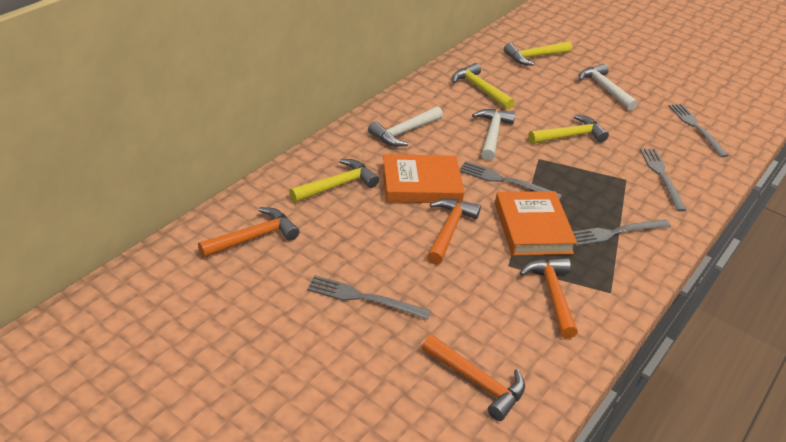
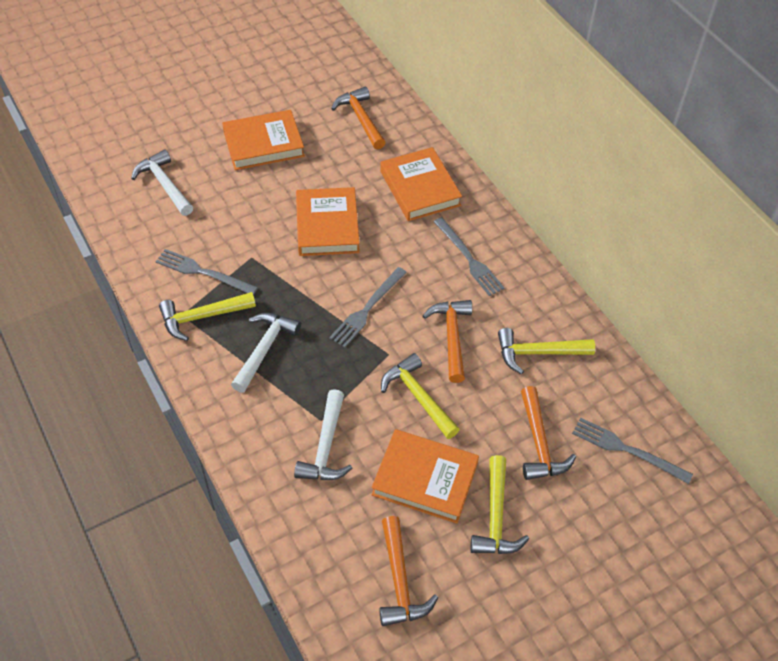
grey fork: [307,275,431,320] [460,161,562,200] [573,220,671,246] [640,148,687,212] [669,104,729,157] = 5 -> [155,249,258,295] [329,267,407,348] [434,217,504,296] [572,417,693,484] = 4
orange book: [382,154,464,203] [495,191,577,256] = 2 -> [222,110,305,170] [296,187,360,256] [372,429,479,524] [380,147,462,221] = 4

